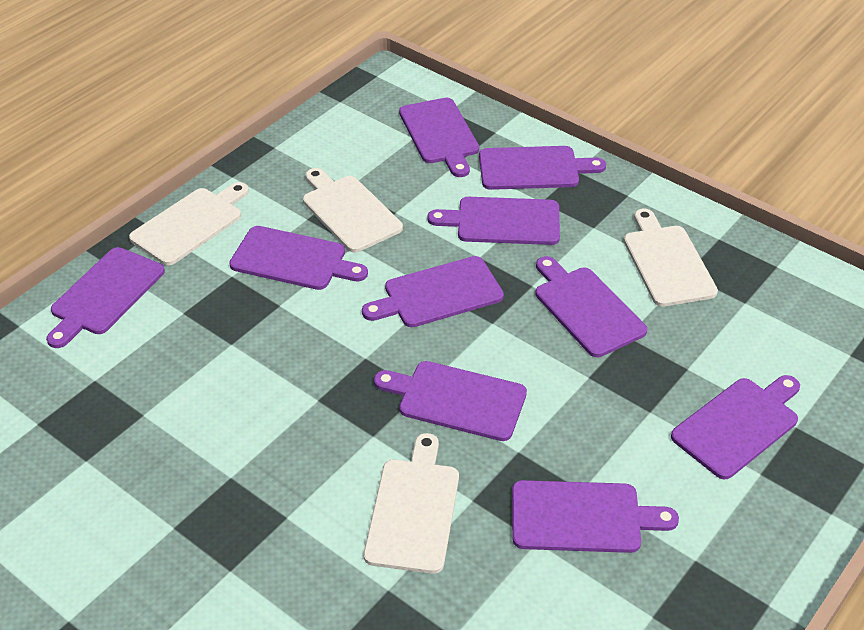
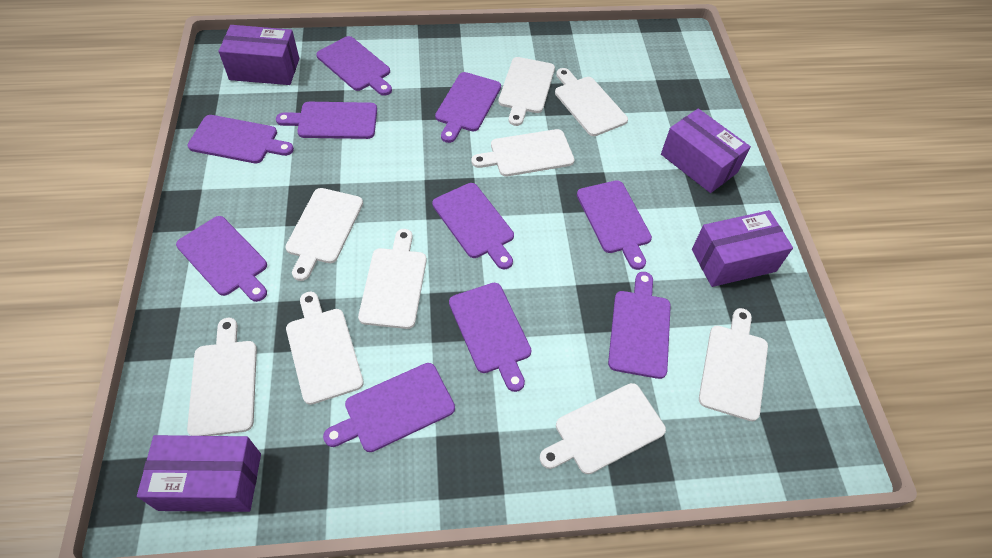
purple box: none = 0 -> [137,435,261,512] [219,25,299,85] [661,109,751,193] [692,210,793,287] = 4
white cutting board: [129,182,249,265] [303,168,403,252] [364,433,459,574] [624,209,718,307] = 4 -> [187,318,257,436] [286,188,363,281] [286,292,364,405] [358,229,427,329] [471,129,574,176] [498,57,555,126] [540,383,666,474] [555,68,628,136] [699,308,768,421] = 9

